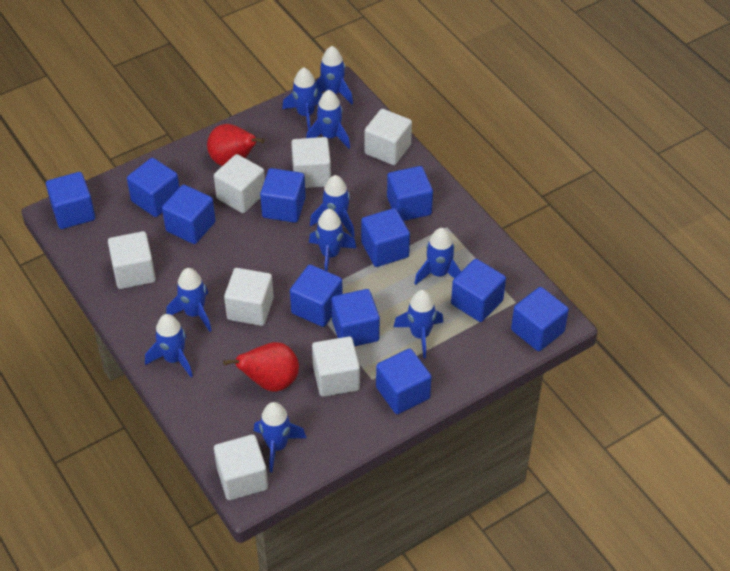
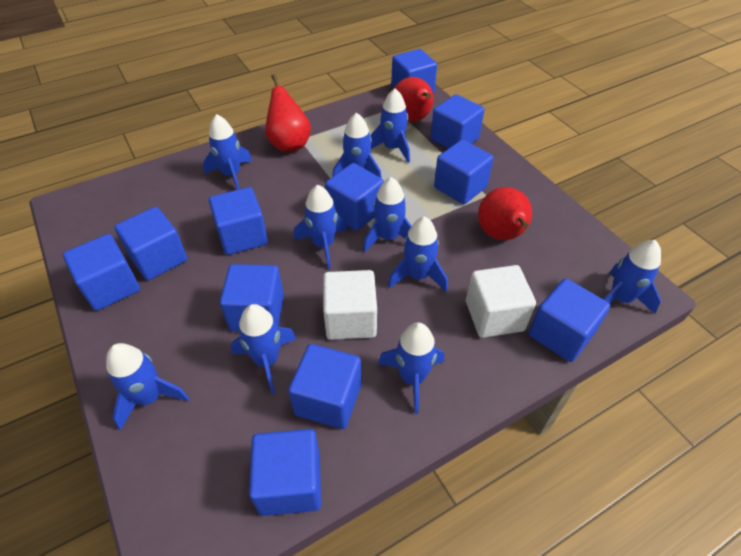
red pear: [207,124,264,166] [223,342,299,392] = 2 -> [265,74,311,152] [394,77,433,122] [478,187,532,240] = 3
white cube: [108,231,156,289] [214,154,265,213] [214,435,268,500] [224,268,274,326] [291,137,331,188] [312,336,360,397] [365,109,412,165] = 7 -> [323,270,377,340] [466,265,536,338] = 2

